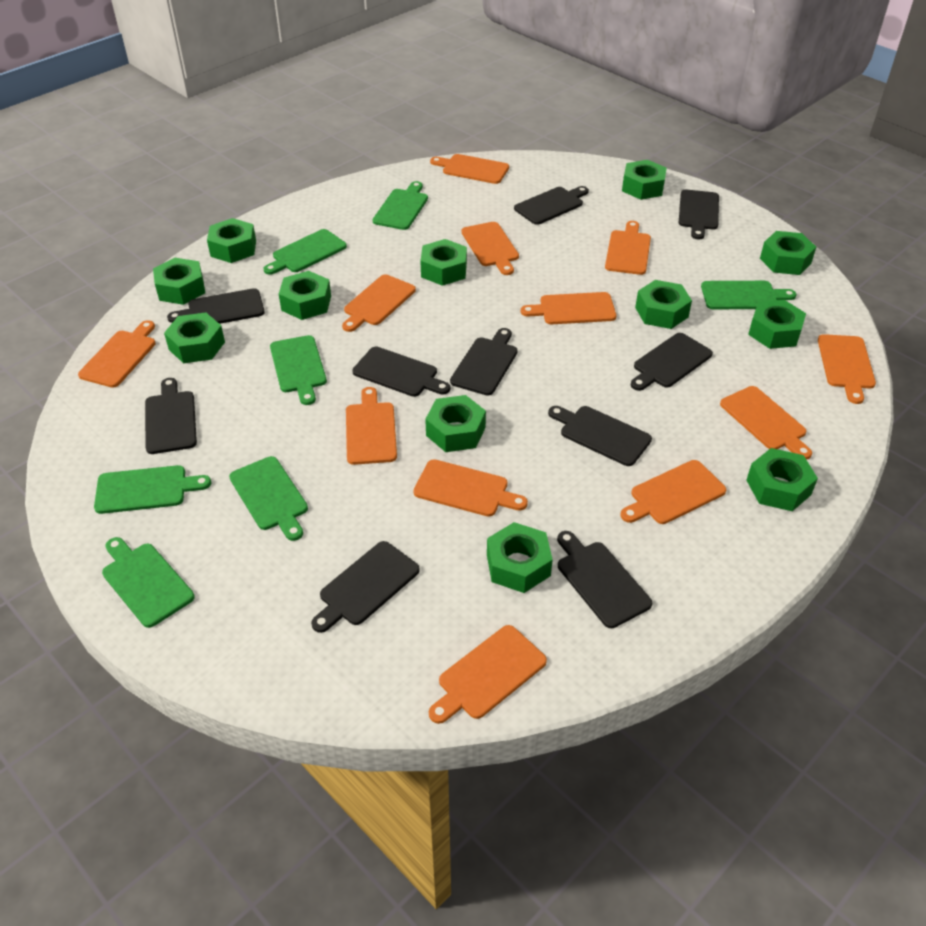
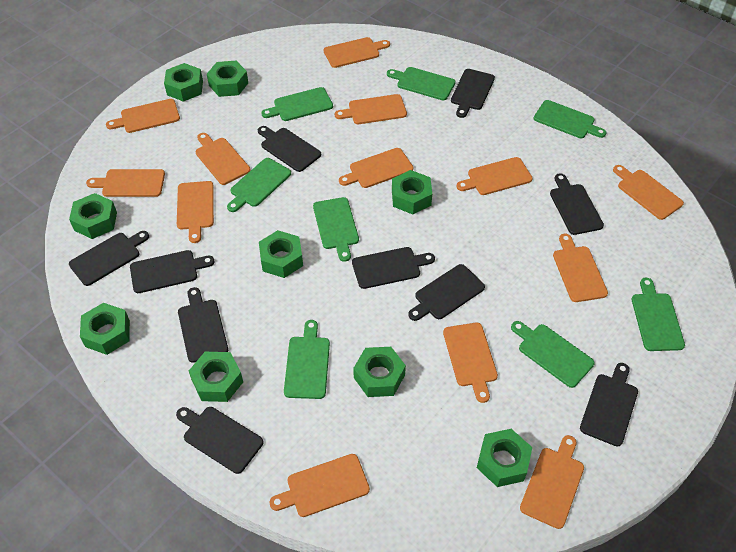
green cutting board: [94,465,211,514] [102,537,195,628] [229,456,308,541] [264,229,347,275] [270,335,327,405] [373,181,428,230] [701,281,797,309] = 7 -> [227,158,291,212] [261,87,333,121] [284,320,330,399] [313,197,359,262] [387,67,456,100] [511,321,595,388] [533,100,607,138] [632,278,685,351] = 8
green nut: [153,258,205,305] [164,312,225,363] [207,218,256,263] [279,271,331,320] [420,239,467,286] [425,395,486,452] [487,522,553,593] [622,160,667,200] [635,280,692,329] [746,448,818,511] [748,300,806,349] [760,231,816,275] = 12 -> [69,193,117,239] [80,303,130,355] [164,63,203,102] [189,352,243,402] [207,61,248,97] [259,230,303,278] [353,347,406,397] [392,170,432,214] [477,429,532,487] = 9
orange cutting board: [78,320,156,388] [342,274,416,332] [346,387,397,465] [414,459,528,516] [429,625,547,724] [430,154,509,184] [462,222,519,275] [521,292,616,324] [605,221,651,275] [620,460,726,524] [720,386,812,460] [818,334,876,404] = 12 -> [86,169,165,197] [106,99,180,133] [177,181,214,243] [196,133,251,185] [270,454,370,517] [323,37,390,68] [335,94,407,124] [339,148,413,188] [443,322,498,403] [456,157,533,195] [520,435,584,529] [553,234,608,302] [613,165,684,220] = 13

